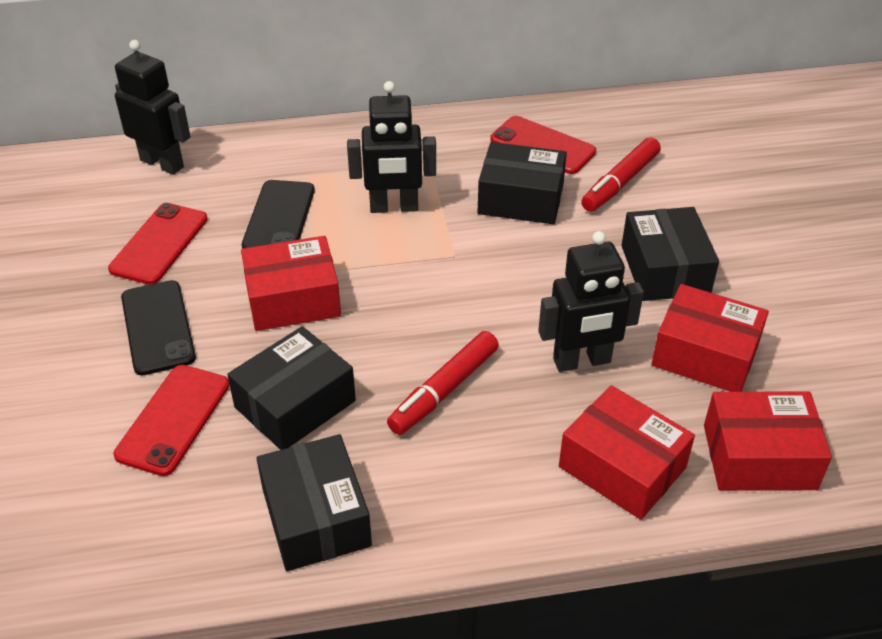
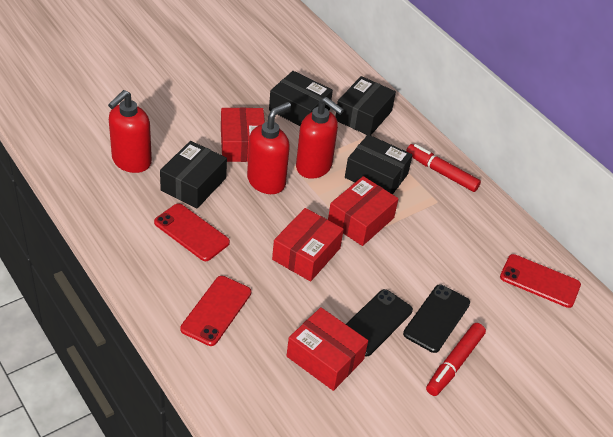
black robot: [115,40,191,175] [347,81,436,213] [538,231,644,372] = 3 -> none = 0
red soap dispenser: none = 0 -> [108,90,152,173] [247,102,291,194] [296,97,344,179] = 3

